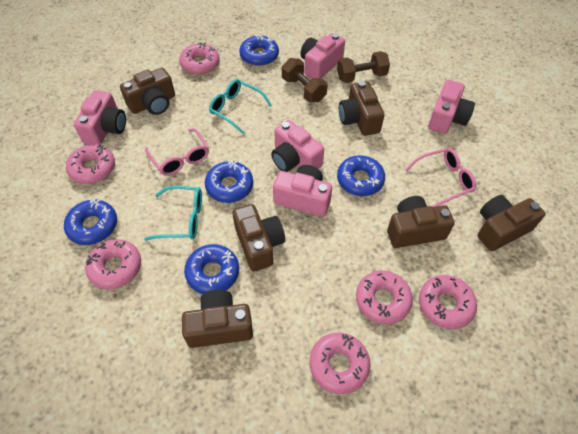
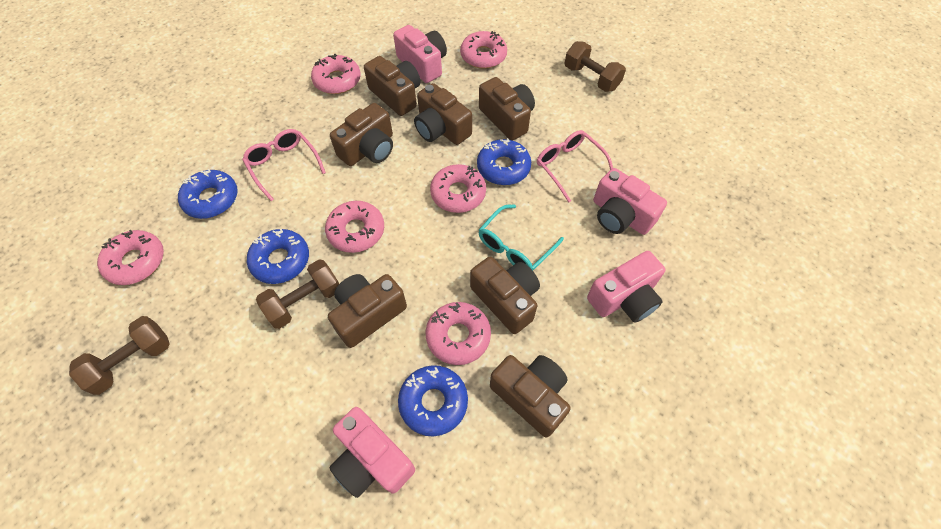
blue donut: [64,199,117,245] [184,244,239,294] [205,160,253,203] [239,34,279,66] [337,155,385,196] = 5 -> [178,169,238,219] [247,229,309,284] [398,365,468,436] [477,138,531,185] = 4
brown camera: [120,68,175,115] [182,290,253,348] [233,204,285,272] [339,81,384,136] [387,196,455,248] [477,195,545,251] = 6 -> [328,274,407,348] [330,103,393,166] [364,56,420,116] [414,83,472,145] [470,257,540,334] [479,77,535,140] [490,355,571,437] = 7
brown dumbbell: [282,58,327,102] [337,51,390,83] = 2 -> [69,316,170,395] [256,259,339,329] [565,41,626,92] = 3
pink camera: [74,90,126,145] [271,120,324,172] [273,165,332,217] [300,33,345,78] [428,80,475,134] = 5 -> [329,407,415,498] [393,25,447,83] [587,251,665,323] [593,168,667,235] = 4
turquoise glasses: [144,186,202,241] [209,79,272,134] = 2 -> [479,204,564,270] = 1

